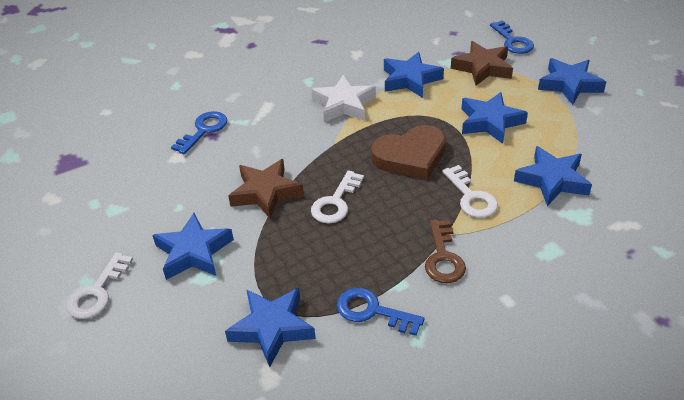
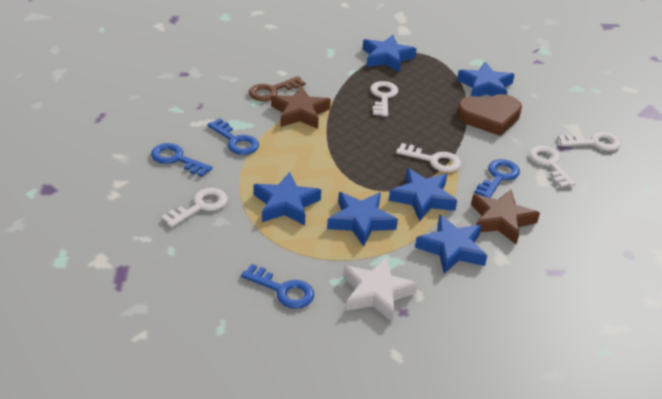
blue key: [171,111,227,154] [337,288,425,336] [490,20,534,54] = 3 -> [151,143,212,177] [207,118,259,155] [241,264,314,309] [474,159,520,198] = 4
white key: [67,252,133,319] [311,170,364,224] [443,165,498,218] = 3 -> [161,188,228,228] [370,81,398,117] [396,143,461,172] [529,146,576,188] [558,132,621,151] = 5

